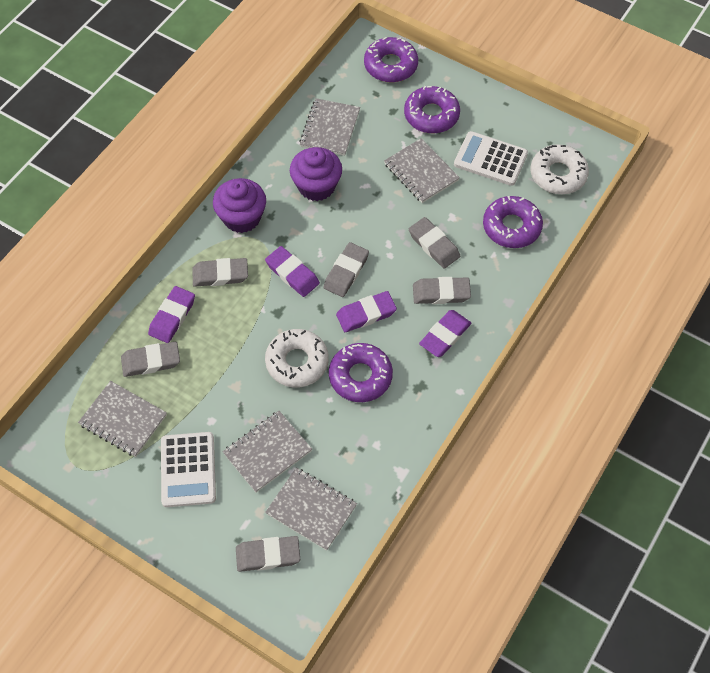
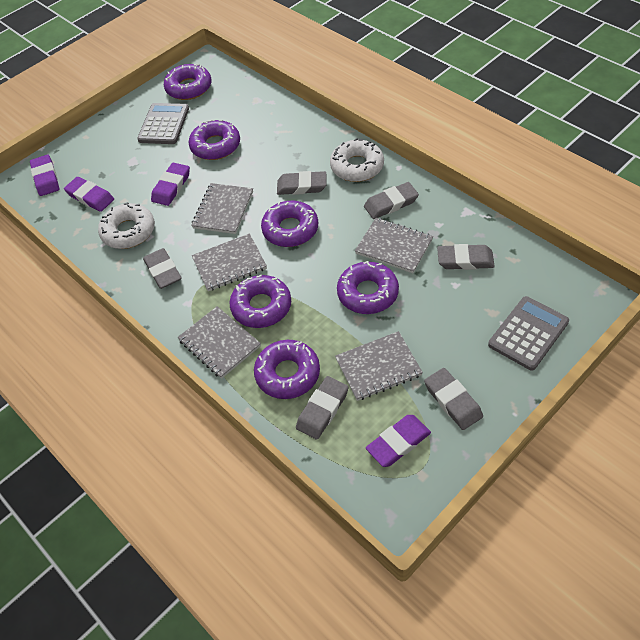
grey calculator: none = 0 -> [137,103,189,144] [488,296,569,371] = 2
purple cupcake: [213,178,266,233] [290,147,342,201] = 2 -> none = 0
purple donut: [329,343,393,402] [364,37,418,82] [404,86,460,133] [483,196,543,248] = 4 -> [164,64,212,100] [188,120,240,160] [229,275,291,328] [254,340,320,399] [261,201,318,247] [337,261,399,314] = 6
white calculator: [161,432,216,507] [454,131,528,186] = 2 -> none = 0

